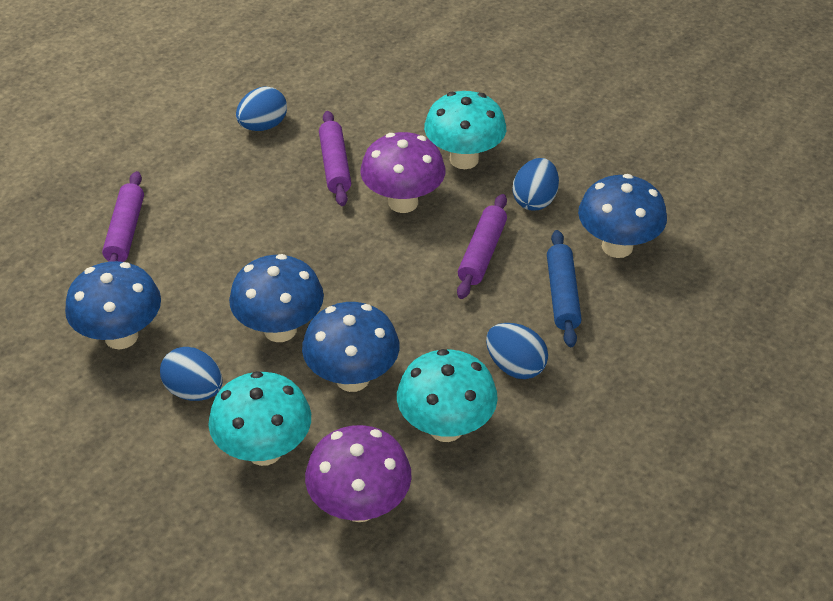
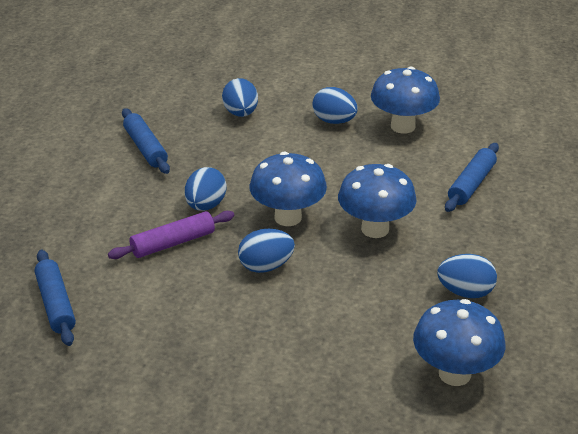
blue egg: [160,347,223,401] [236,87,287,131] [486,323,548,379] [513,158,559,210] = 4 -> [185,167,227,211] [222,78,258,117] [238,229,295,273] [312,87,358,124] [437,254,497,298] = 5
blue rolling pin: [547,230,582,347] = 1 -> [34,250,76,346] [122,108,170,174] [445,143,499,212] = 3
purple mushroom: [305,425,412,522] [360,132,446,213] = 2 -> none = 0
purple rolling pin: [102,171,144,262] [319,111,351,206] [457,194,507,299] = 3 -> [108,211,234,259] = 1
turquoise mushroom: [208,371,311,466] [397,349,498,442] [424,91,506,169] = 3 -> none = 0

